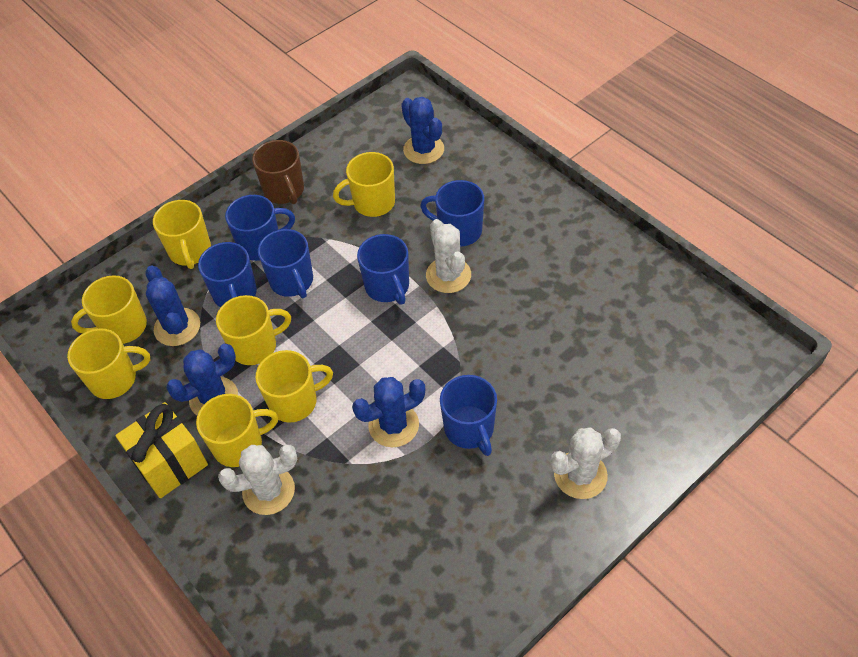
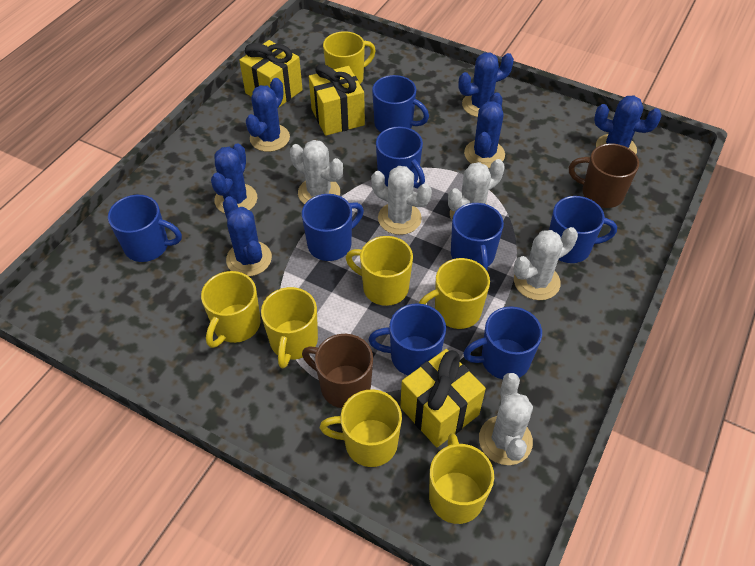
blue cactus: [145,266,200,346] [166,344,238,415] [352,377,425,447] [401,97,444,164] = 4 -> [211,143,257,213] [223,196,272,276] [246,78,290,152] [458,53,514,117] [464,92,505,168] [594,96,662,154] = 6
blue mug: [198,242,257,307] [225,195,295,261] [258,229,313,298] [357,234,409,305] [420,180,484,246] [440,375,497,456] = 6 -> [108,195,182,262] [302,194,364,261] [369,303,446,375] [372,75,429,132] [376,127,425,188] [451,203,504,270] [463,306,542,379] [549,196,617,263] = 8
brown mug: [252,140,304,204] = 1 -> [302,334,373,408] [569,143,639,208] = 2
white cactus: [218,445,298,515] [426,219,471,293] [550,427,621,499] = 3 -> [290,140,343,204] [371,166,432,235] [448,159,505,220] [479,373,533,465] [514,227,578,300] = 5
yellow gift: [115,402,208,498] = 1 -> [239,40,303,109] [309,64,365,136] [400,349,486,447] = 3

